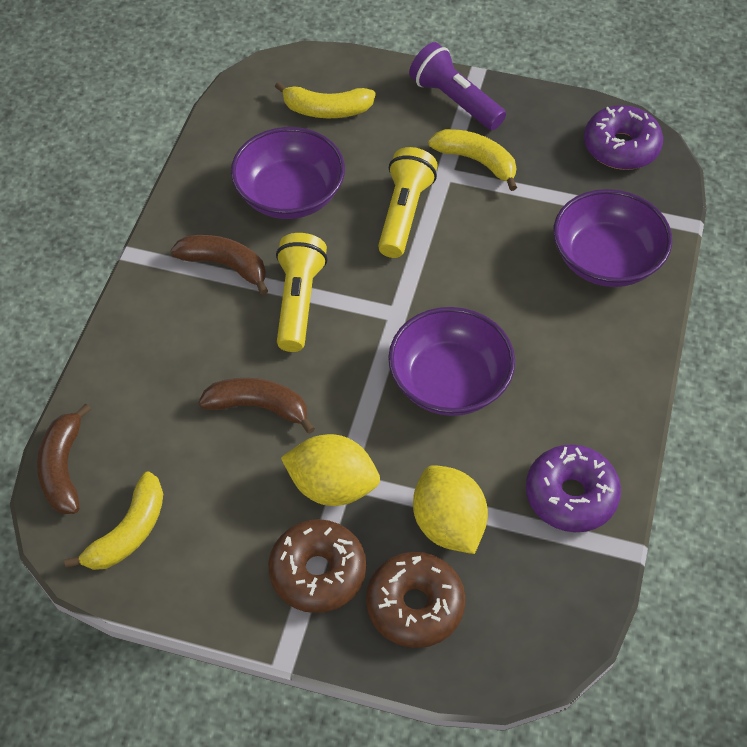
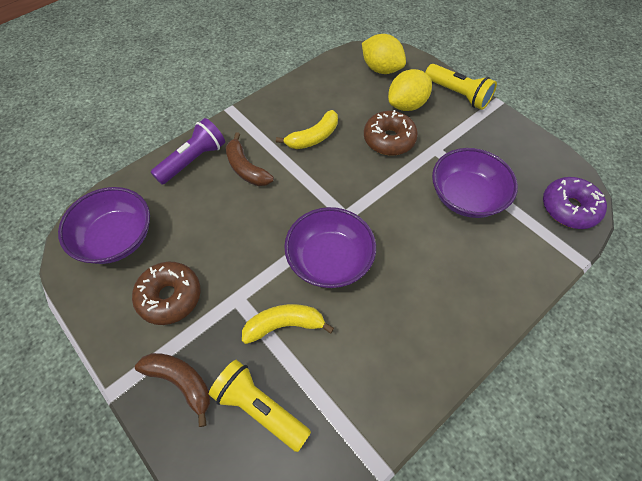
brown banana: [37,404,91,514] [170,235,268,295] [198,378,315,434] = 3 -> [135,353,210,427] [226,132,274,186] = 2
purple donut: [526,444,621,532] [584,105,663,170] = 2 -> [543,177,607,229] = 1
yellow banana: [64,471,163,570] [275,82,376,118] [428,129,517,191] = 3 -> [242,304,334,344] [276,110,338,149] = 2

